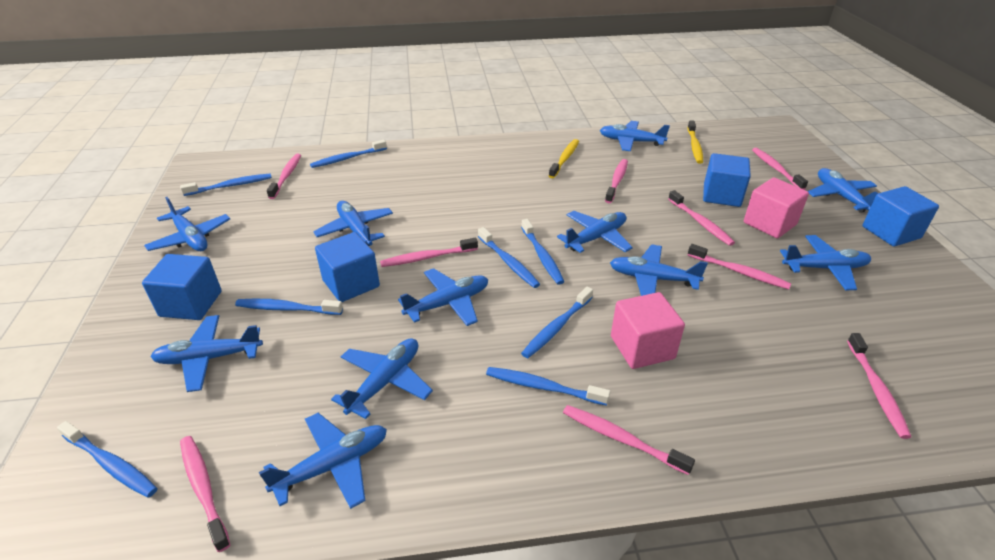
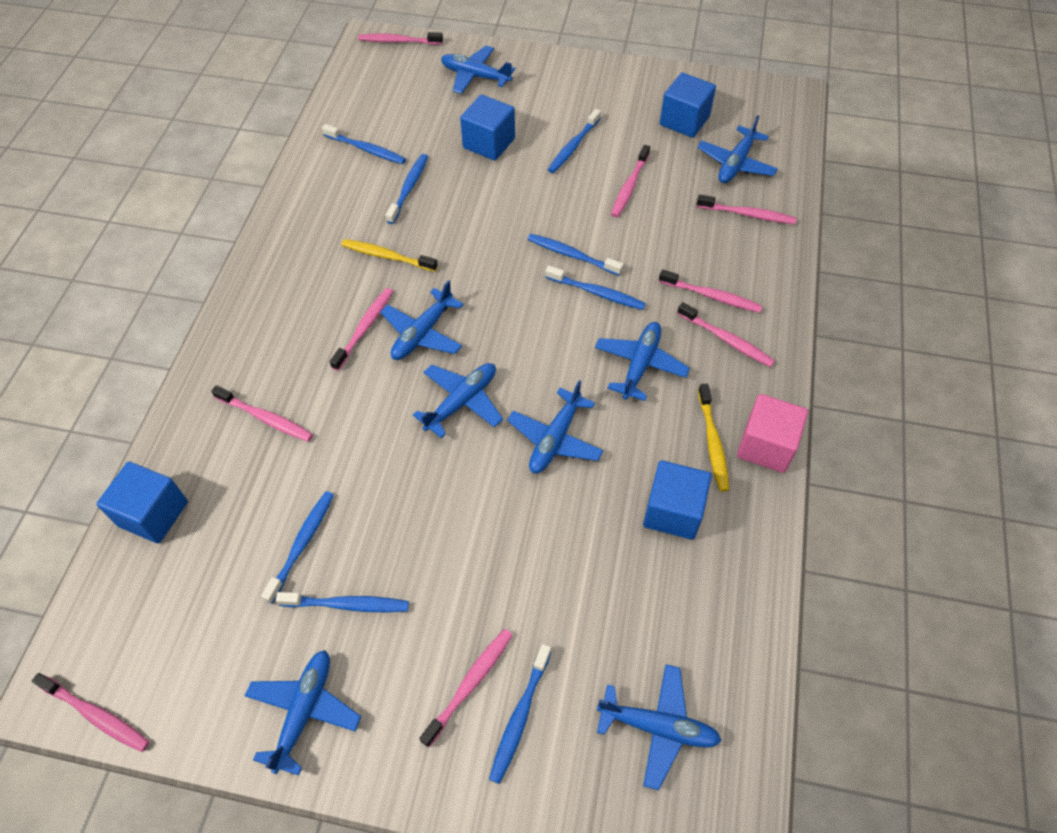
blue plane: [144,197,230,251] [150,315,263,392] [259,413,387,509] [313,201,393,246] [331,338,433,419] [398,268,488,326] [557,211,633,253] [600,121,670,151] [610,244,708,296] [780,235,871,290] [808,168,878,213] = 11 -> [245,650,361,775] [380,280,464,360] [413,363,503,438] [441,46,515,94] [507,380,604,473] [595,322,690,401] [597,664,722,790] [697,115,778,183] = 8
pink cube: [611,292,685,369] [744,178,809,238] = 2 -> [737,394,808,473] = 1

